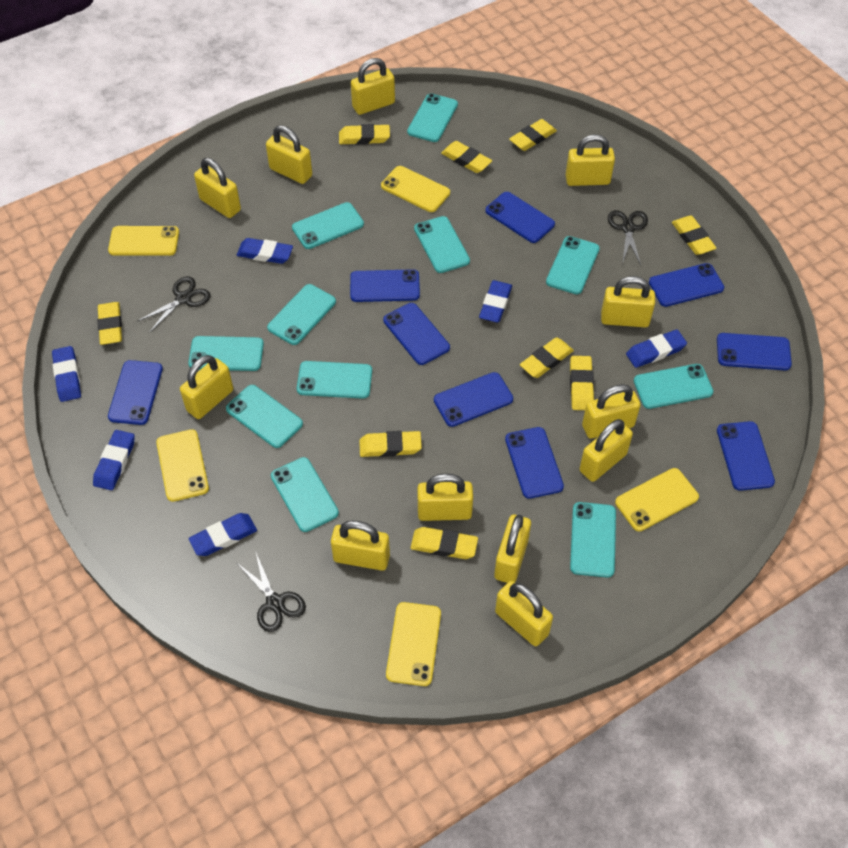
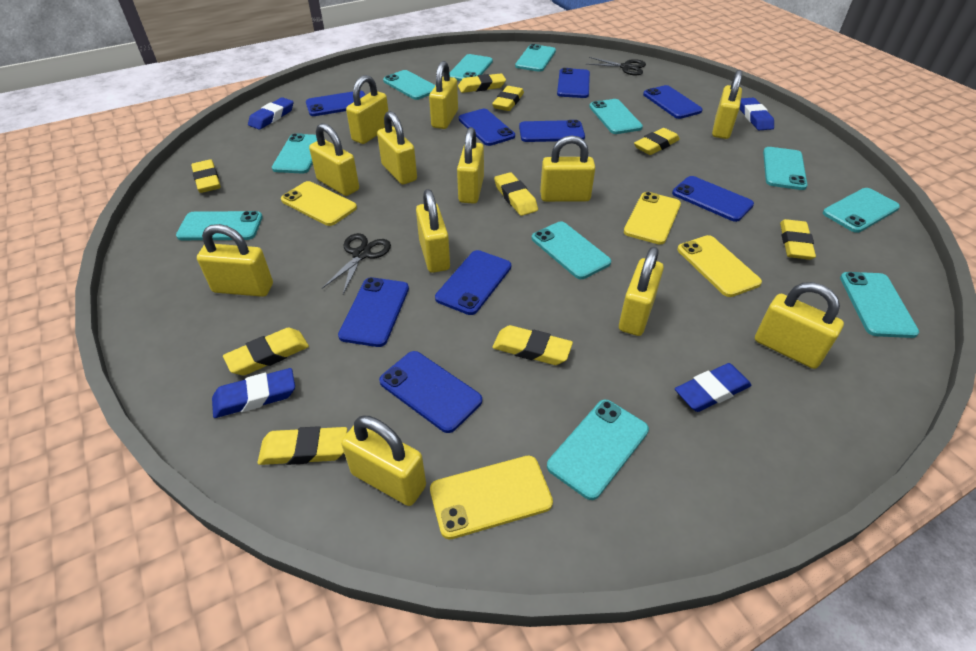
black scissors: [138,276,211,333] [236,553,306,632] [608,210,648,265] = 3 -> [322,233,391,294] [587,57,646,75] = 2
blue eraser: [52,346,81,402] [93,430,135,490] [189,513,257,556] [237,238,293,264] [479,280,512,322] [626,330,687,368] = 6 -> [212,368,295,418] [248,97,294,130] [675,363,752,412] [740,98,774,130] = 4
yellow phone: [108,226,179,256] [156,429,209,502] [381,166,450,212] [386,602,441,686] [615,468,699,531] = 5 -> [281,181,357,226] [430,456,553,539] [624,192,681,245] [677,235,762,297] = 4

